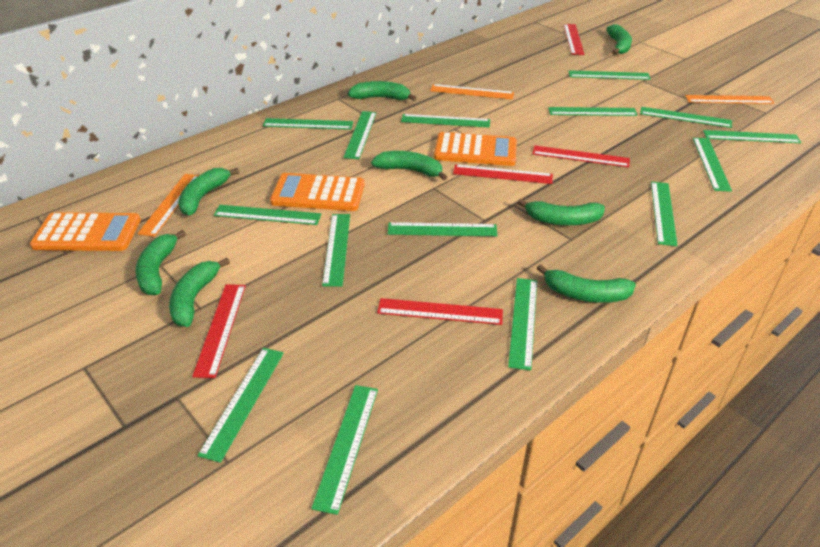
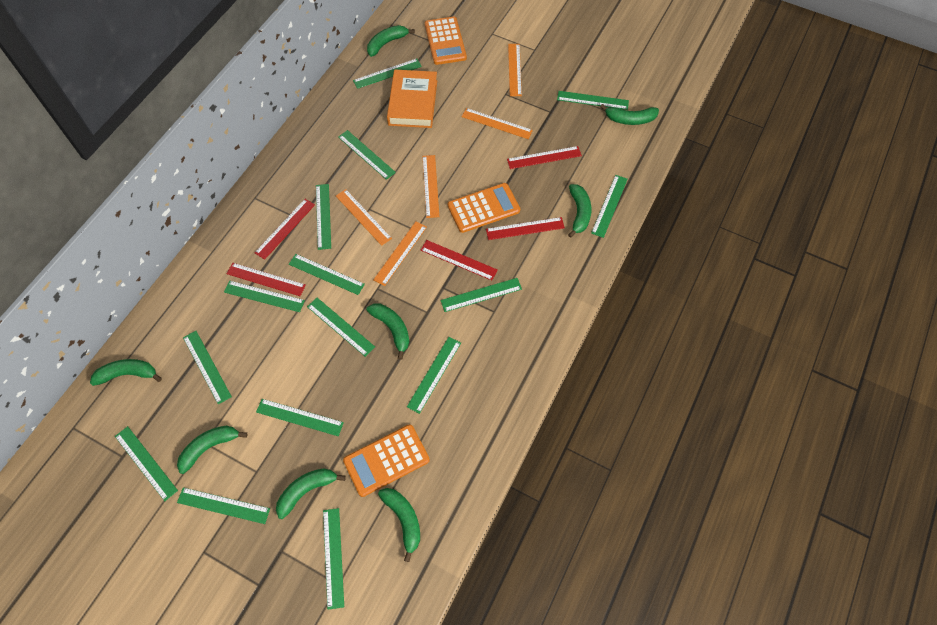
orange book: none = 0 -> [387,70,437,128] = 1
orange ruler: [137,174,200,237] [430,84,514,99] [685,95,774,104] = 3 -> [336,189,392,246] [373,221,427,286] [422,155,439,218] [462,108,533,139] [508,44,522,96] = 5

